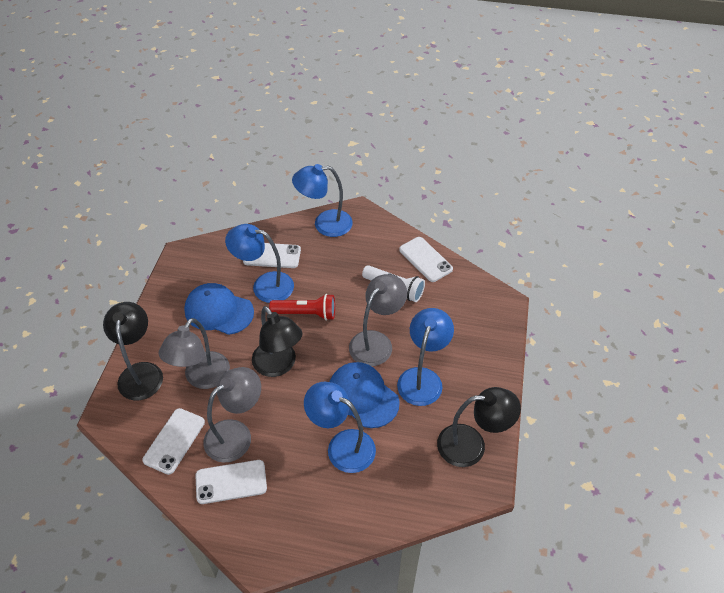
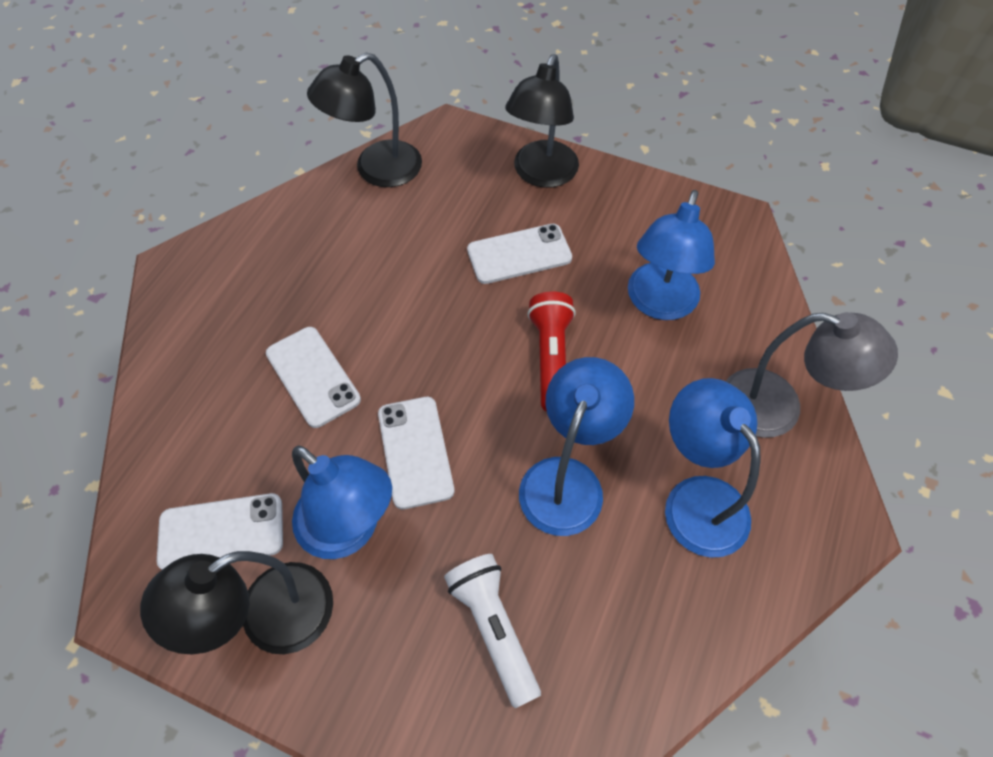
blue cap: [184,283,254,335] [330,362,400,428] = 2 -> none = 0
grey lamp: [159,318,230,389] [203,367,261,463] [349,274,407,366] = 3 -> [725,312,898,438] = 1

